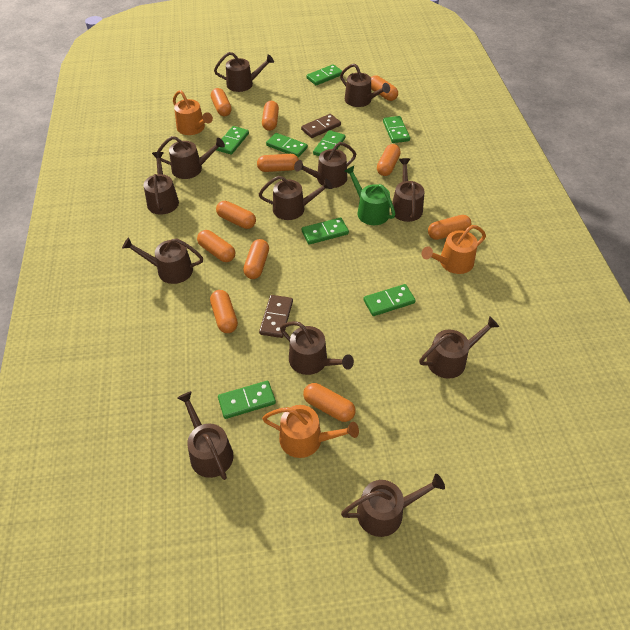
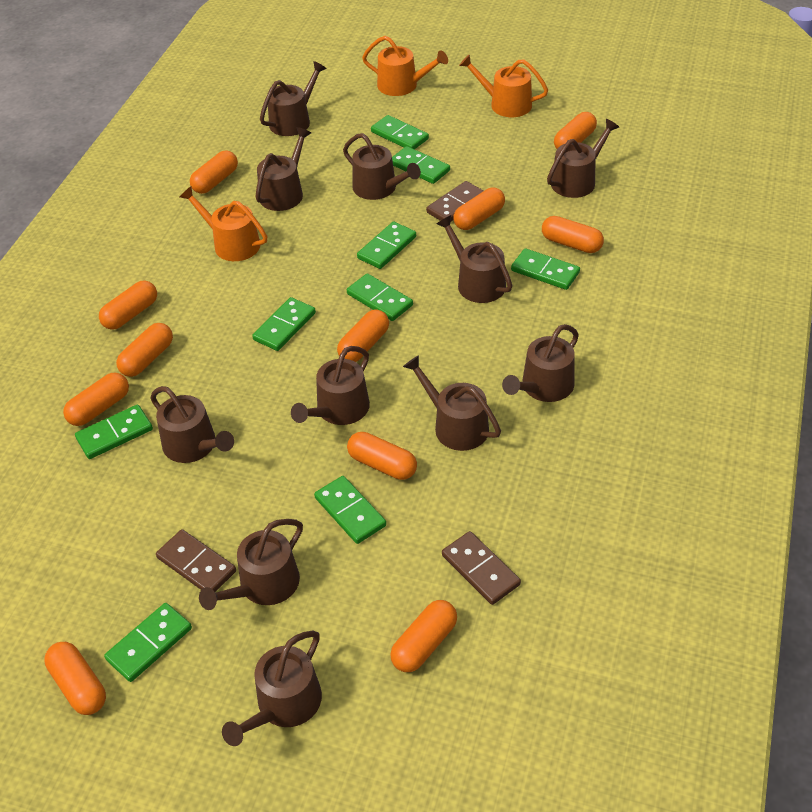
brown domino: [259,295,293,338] [301,114,341,138] = 2 -> [156,529,236,592] [426,181,483,222] [442,531,521,605] = 3
brown watering can: [122,237,203,284] [144,152,179,215] [157,136,225,179] [177,391,234,480] [214,52,274,92] [259,176,332,220] [280,321,354,375] [294,142,356,188] [340,64,390,107] [341,474,445,537] [391,158,424,222] [419,316,499,379] = 12 -> [151,386,234,463] [199,519,303,610] [222,630,322,746] [255,127,311,211] [260,61,327,136] [291,346,370,425] [343,133,421,200] [403,355,501,451] [436,215,513,303] [502,324,579,402] [547,119,619,198] = 11
green domino: [216,126,249,155] [218,381,276,419] [266,133,308,157] [302,217,349,245] [306,64,342,85] [313,130,345,156] [363,284,416,316] [383,116,410,143] = 8 -> [75,405,153,459] [104,603,192,682] [252,297,316,351] [314,476,386,544] [347,273,413,321] [357,221,416,269] [371,115,429,149] [392,146,450,184] [511,248,580,290] = 9
green watering can: [345,166,395,225] = 1 -> none = 0

